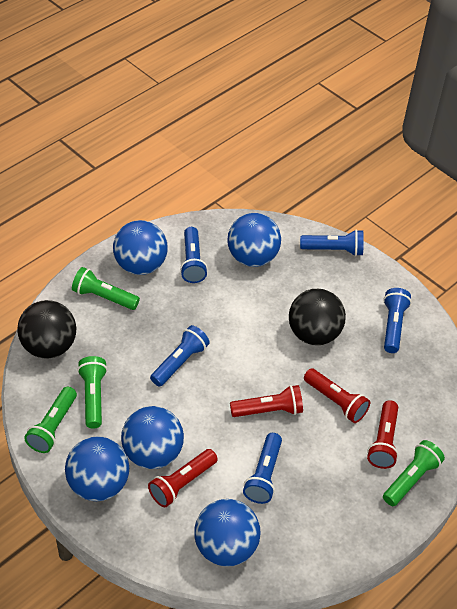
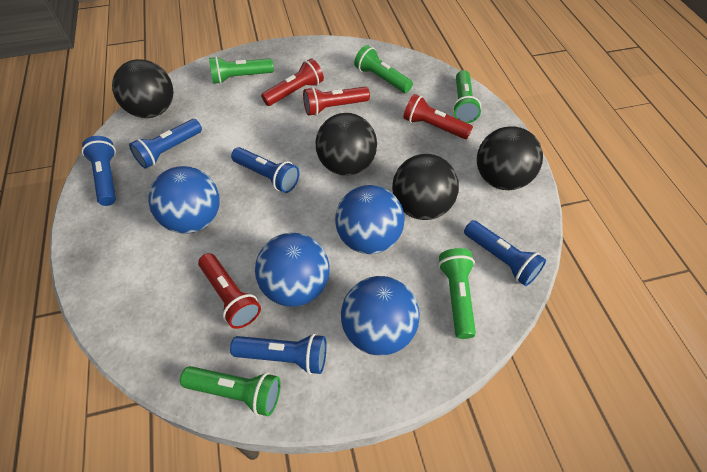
black ball: [17,300,76,359] [289,289,346,345] = 2 -> [112,59,173,118] [316,113,377,176] [392,154,459,220] [477,126,543,190] = 4
blue ball: [65,436,129,501] [113,220,168,275] [121,406,184,469] [194,499,261,567] [227,213,281,267] = 5 -> [148,166,220,234] [255,233,329,307] [335,185,404,254] [341,276,420,356] = 4
green flashlight: [24,387,77,453] [72,267,140,310] [77,356,108,429] [383,440,445,506] = 4 -> [180,366,281,416] [209,56,274,84] [354,45,413,93] [438,248,476,339] [452,70,481,123] = 5

